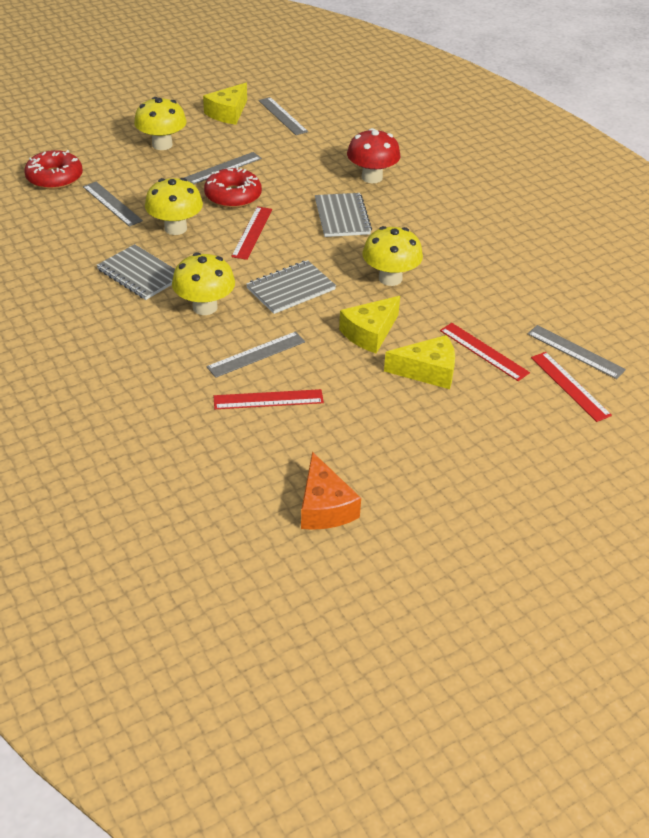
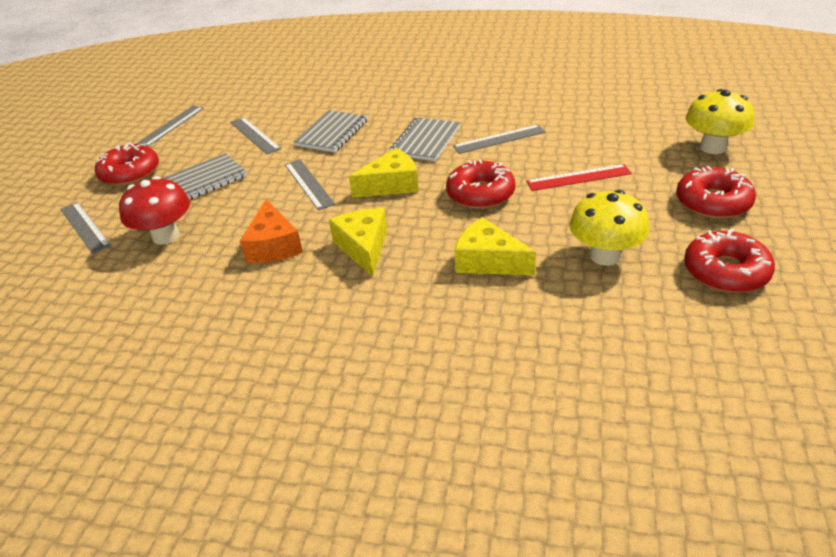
red donut: [24,150,83,189] [204,167,262,208] = 2 -> [95,142,159,186] [446,160,515,209] [676,166,756,219] [684,229,775,293] = 4
red ruler: [214,389,324,409] [231,206,272,260] [440,323,530,381] [531,352,612,422] = 4 -> [526,164,632,191] = 1
yellow mushroom: [134,97,187,150] [145,178,203,235] [172,253,235,315] [362,226,423,286] = 4 -> [569,190,650,266] [686,89,754,154] = 2

